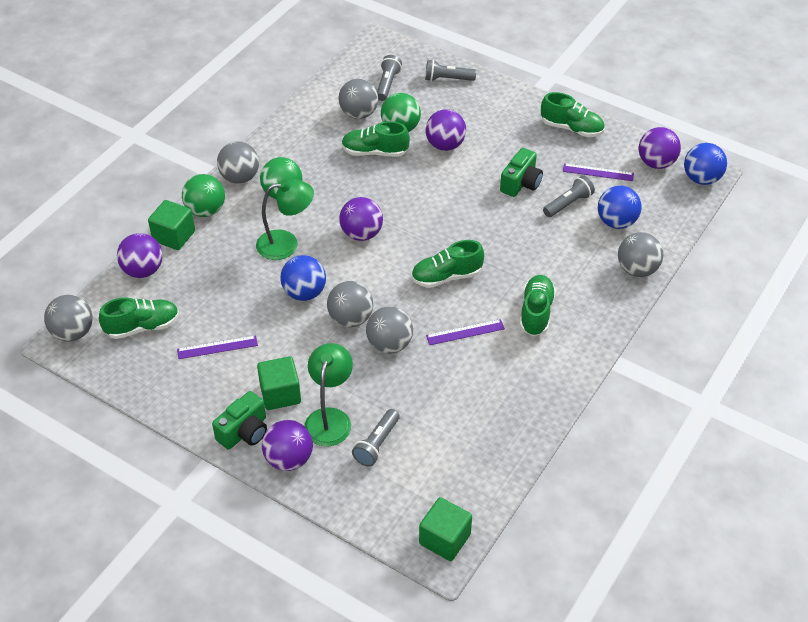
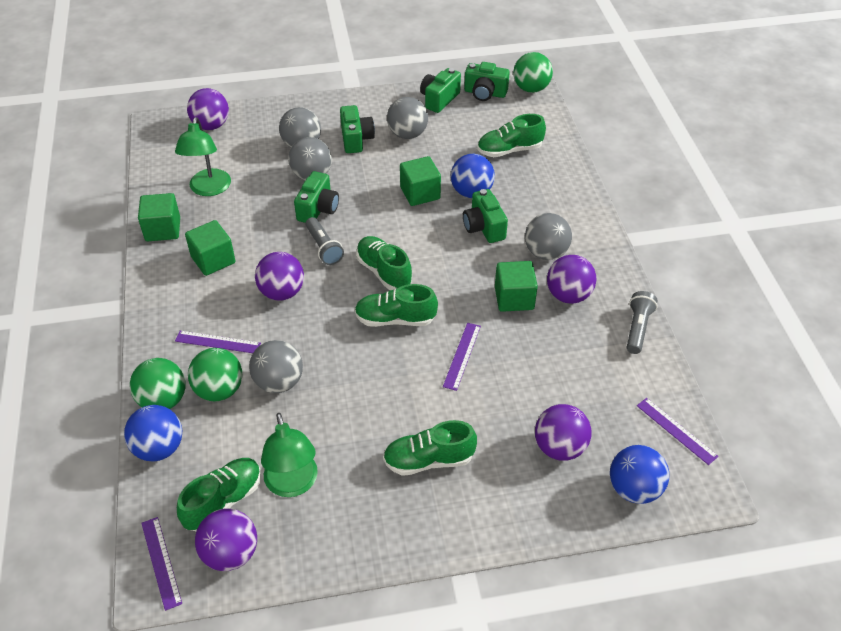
green camera: [212,391,267,449] [500,148,543,197] = 2 -> [294,171,339,223] [340,105,375,153] [420,68,461,113] [463,189,508,243] [464,62,510,101] = 5
green cube: [148,200,195,250] [257,356,301,410] [419,497,472,561] = 3 -> [138,193,180,241] [185,220,235,276] [400,156,441,206] [495,261,538,312] = 4
grey ball: [44,295,93,342] [217,142,259,184] [327,281,373,327] [339,79,378,119] [366,306,413,354] [618,232,663,277] = 6 -> [249,340,303,393] [279,107,321,147] [288,137,332,180] [387,97,428,139] [525,213,572,260] = 5
grey flashlight: [352,409,400,466] [377,55,402,101] [425,60,476,81] [543,175,595,217] = 4 -> [306,217,344,265] [627,291,658,354] = 2
purple ruler: [177,335,258,359] [426,319,505,345] [563,163,634,181] = 3 -> [141,517,182,611] [175,330,261,353] [443,323,481,391] [637,398,718,465] = 4

